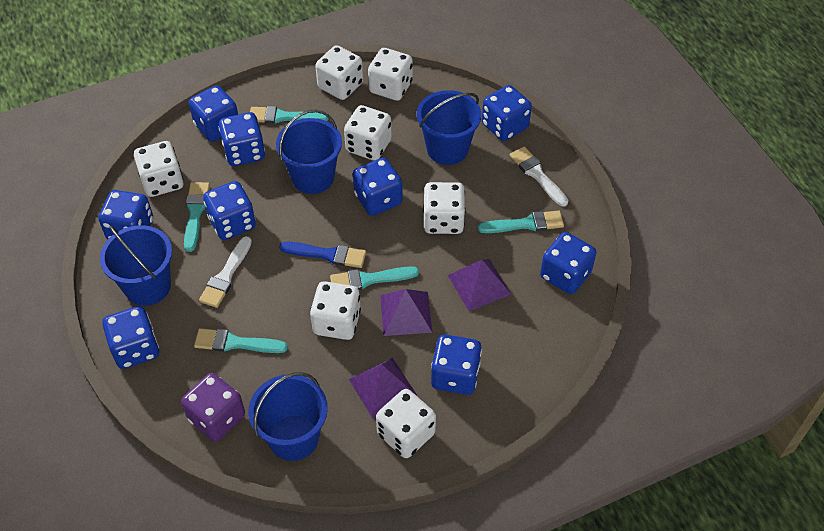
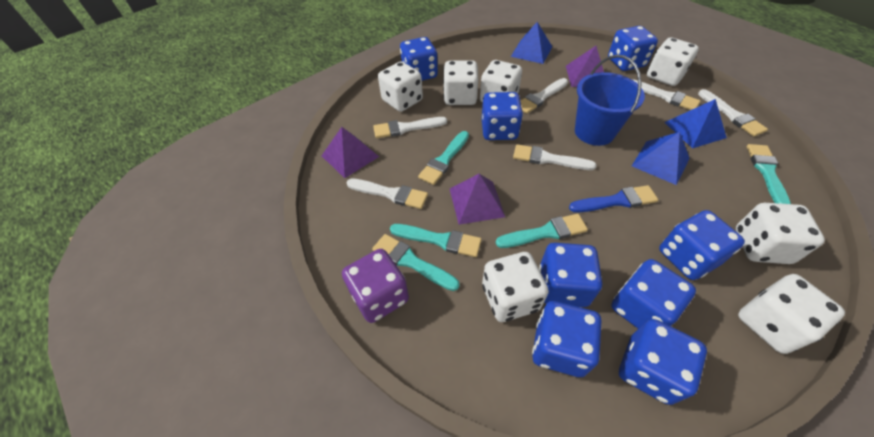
blue bucket: [100,225,172,306] [248,372,328,461] [276,109,342,194] [417,90,481,165] = 4 -> [575,55,645,146] = 1
blue dice: [99,190,153,240] [102,306,159,369] [189,85,238,142] [203,181,256,240] [219,112,265,166] [353,158,403,216] [431,334,482,395] [482,85,532,141] [540,232,596,294] = 9 -> [400,37,438,81] [481,92,523,140] [532,301,602,377] [539,243,602,307] [608,26,658,71] [611,259,696,329] [619,319,707,405] [659,210,745,280] = 8
blue pyramid: none = 0 -> [511,22,552,64] [632,132,690,185] [664,99,727,148] = 3
white brush: [199,236,252,308] [510,146,569,207] = 2 -> [346,179,428,209] [373,117,447,138] [513,144,596,170] [521,78,568,114] [632,79,700,110] [698,89,768,137] = 6

